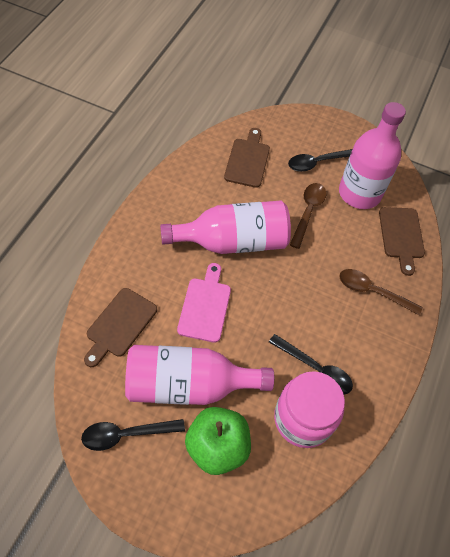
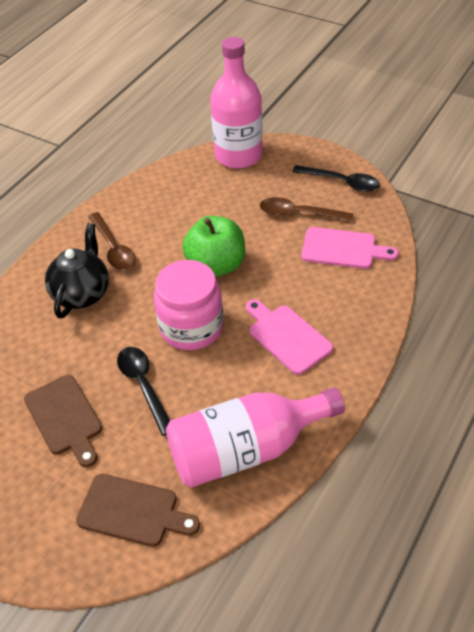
black spoon: [81,419,185,451] [269,334,353,395] [288,149,352,172] = 3 -> [117,347,170,436] [292,165,380,192] = 2
black teapot: none = 0 -> [45,223,109,318] = 1
brown cutting board: [84,288,157,367] [224,128,270,188] [379,207,425,276] = 3 -> [24,375,102,467] [76,474,200,547] = 2
pink bottle: [125,345,274,405] [160,201,291,254] [339,102,406,209] = 3 -> [166,387,345,488] [210,37,263,169] = 2
pink cutting board: [177,263,231,343] = 1 -> [246,299,333,375] [301,227,399,269] = 2

